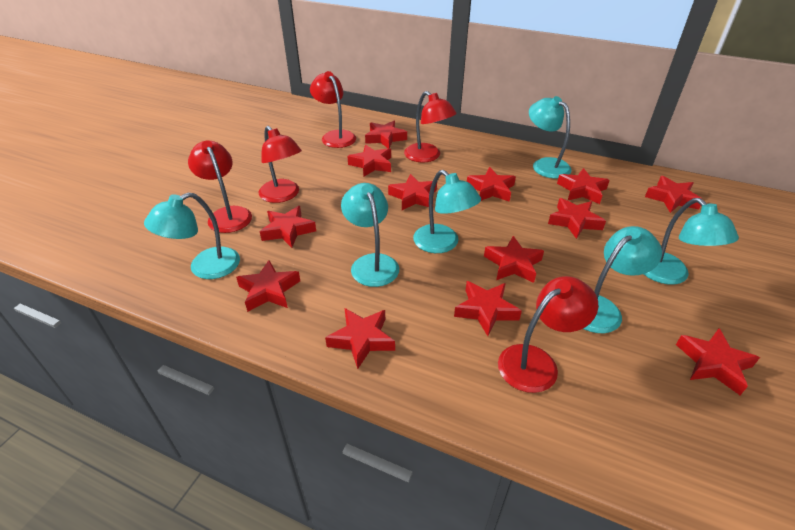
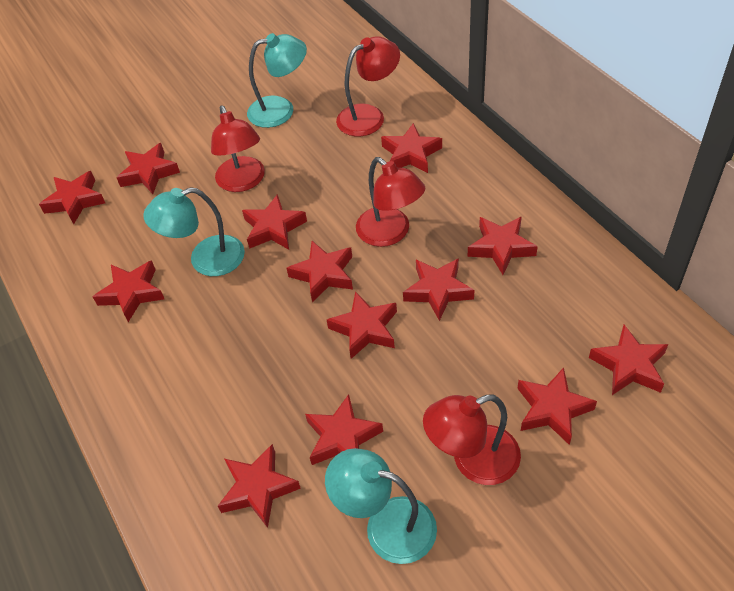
red lamp: [188,141,252,233] [258,126,302,203] [310,71,356,148] [404,91,457,162] [498,276,598,393] = 5 -> [211,105,265,192] [336,36,400,136] [356,157,425,247] [423,394,521,485] = 4
turquoise lamp: [144,192,240,279] [341,183,399,287] [413,170,481,253] [529,96,572,179] [583,226,662,333] [644,198,739,285] = 6 -> [143,187,245,276] [247,33,307,128] [325,448,437,564] = 3

